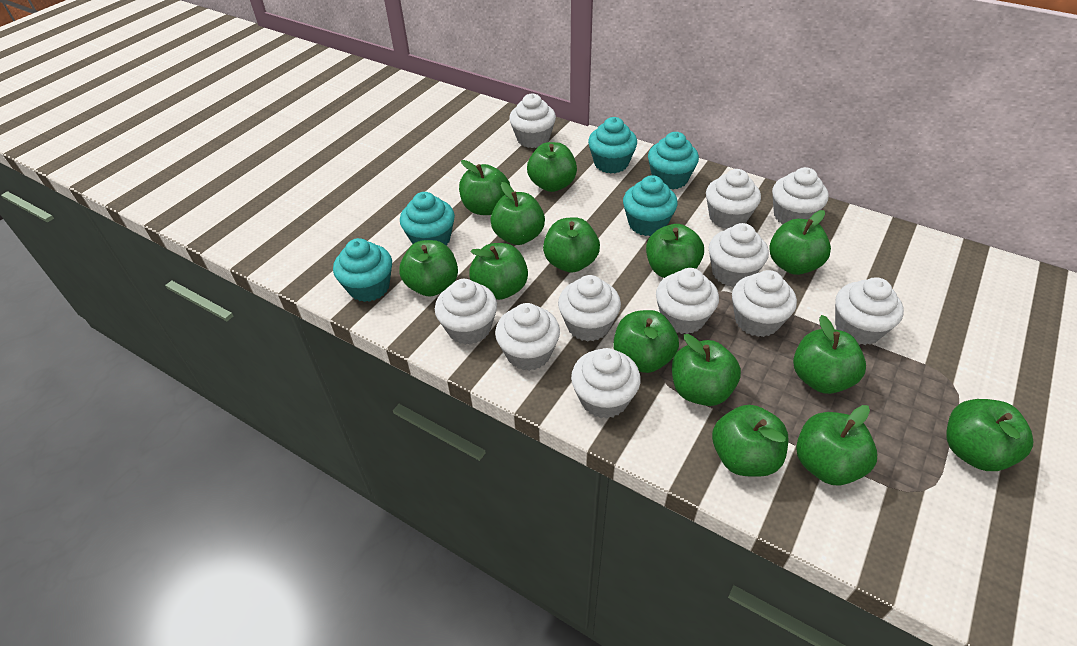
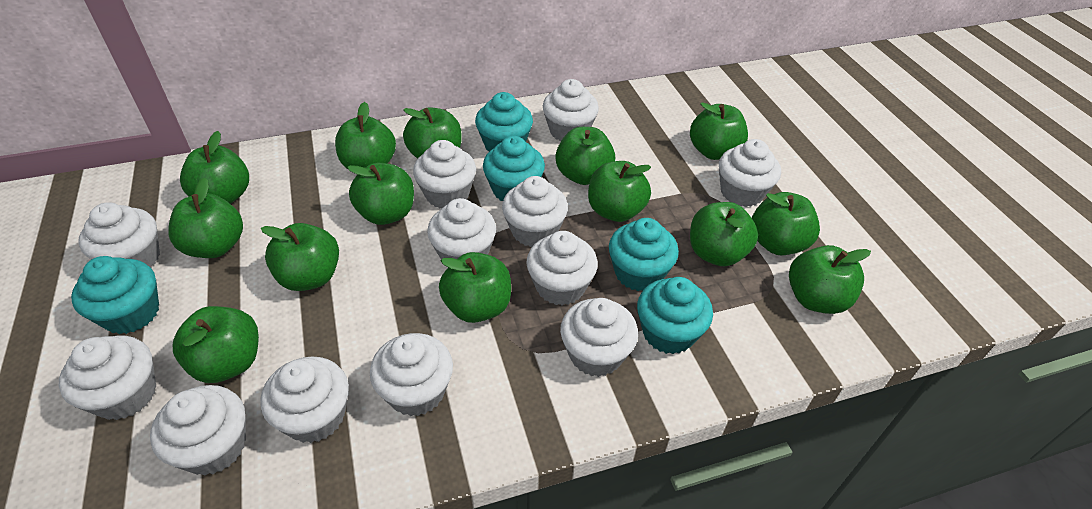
white cupcake: [435,279,497,345] [495,303,560,371] [509,94,556,148] [558,275,621,342] [571,348,641,418] [656,268,719,334] [706,169,761,229] [709,223,769,287] [732,270,797,337] [772,167,829,224] [835,277,904,345] = 11 -> [59,335,156,420] [79,202,160,268] [150,385,246,476] [260,356,349,443] [370,333,453,416] [413,140,476,208] [427,198,496,259] [502,176,568,247] [526,231,598,306] [543,79,599,141] [560,298,638,377] [719,139,781,207] = 12

